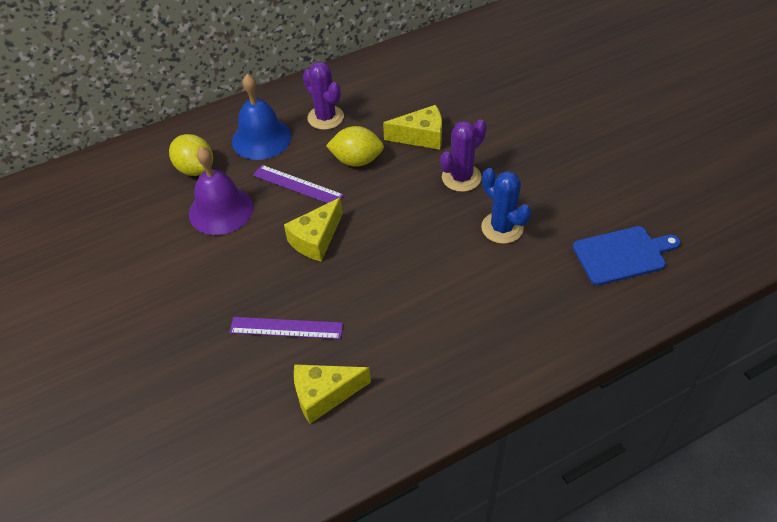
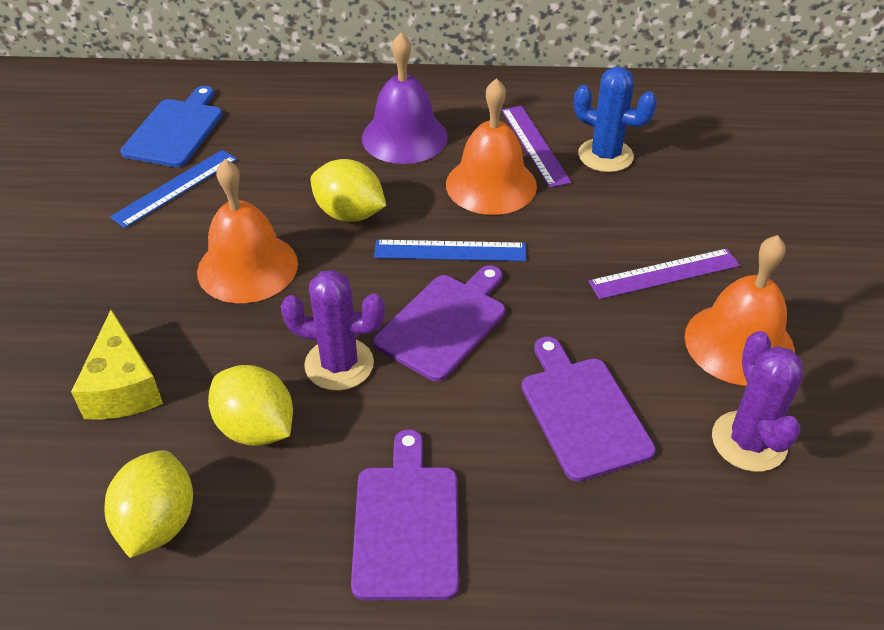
blue bell: [232,74,292,160] = 1 -> none = 0
blue ruler: none = 0 -> [110,150,237,228] [374,240,526,261] = 2
orange bell: none = 0 -> [197,159,298,303] [446,78,537,215] [684,235,795,386] = 3
purple cutting board: none = 0 -> [351,429,459,600] [374,265,505,382] [521,337,656,482] = 3
yellow cheese: [284,197,343,262] [294,364,371,424] [383,105,442,150] = 3 -> [71,310,163,420] = 1
yellow lemon: [169,134,213,176] [326,126,384,167] = 2 -> [105,450,193,558] [208,365,293,446] [311,159,386,222] = 3

